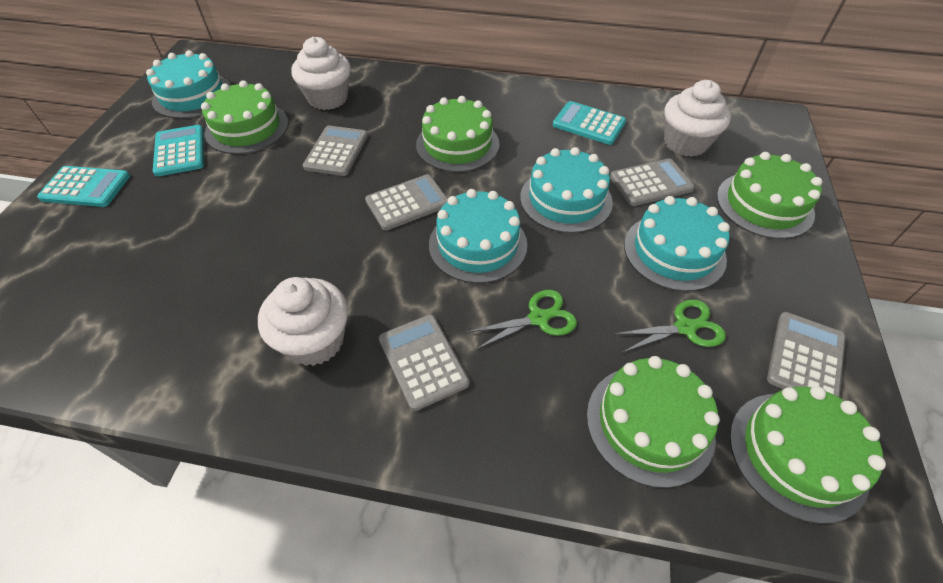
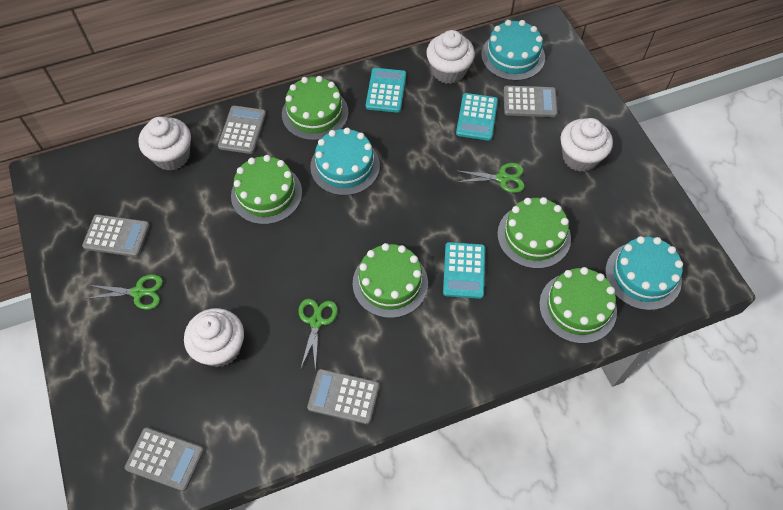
green scissors: [467,290,577,350] [614,299,726,353] = 2 -> [86,274,163,310] [298,299,338,372] [458,163,525,193] = 3
turquoise cake: [146,50,231,119] [429,189,527,283] [520,147,613,233] [624,196,730,291] = 4 -> [310,128,380,196] [481,20,545,81] [605,236,683,310] = 3
white cupcake: [258,277,348,366] [291,37,351,110] [664,80,731,157] = 3 -> [138,117,191,171] [184,308,244,367] [426,30,475,84] [560,118,613,172] = 4

